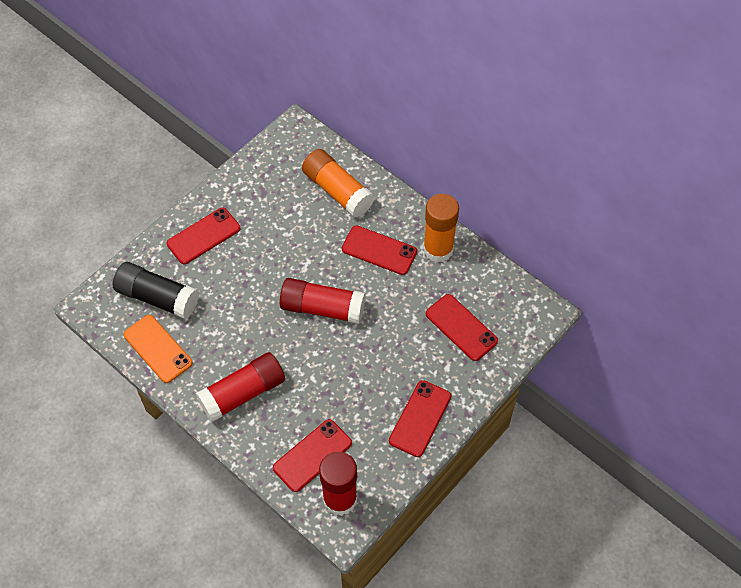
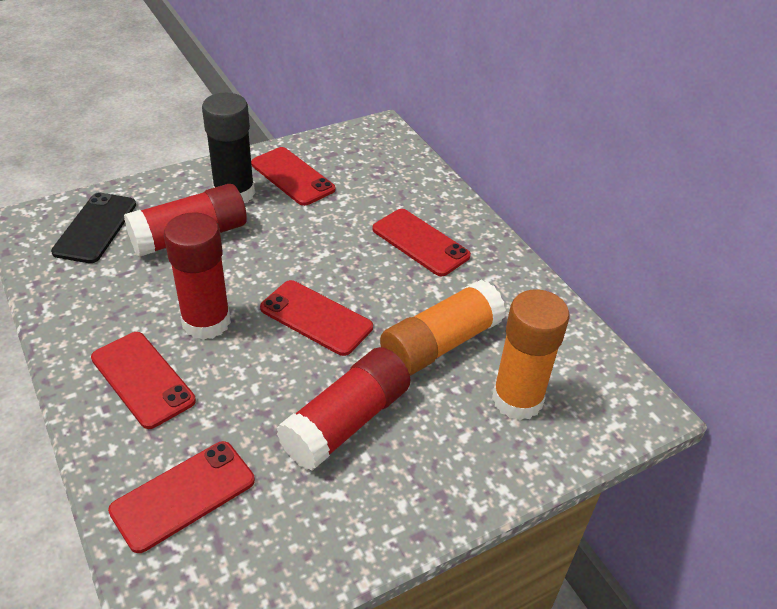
black phone: none = 0 -> [51,192,136,263] = 1
orange phone: [123,315,193,383] = 1 -> none = 0

